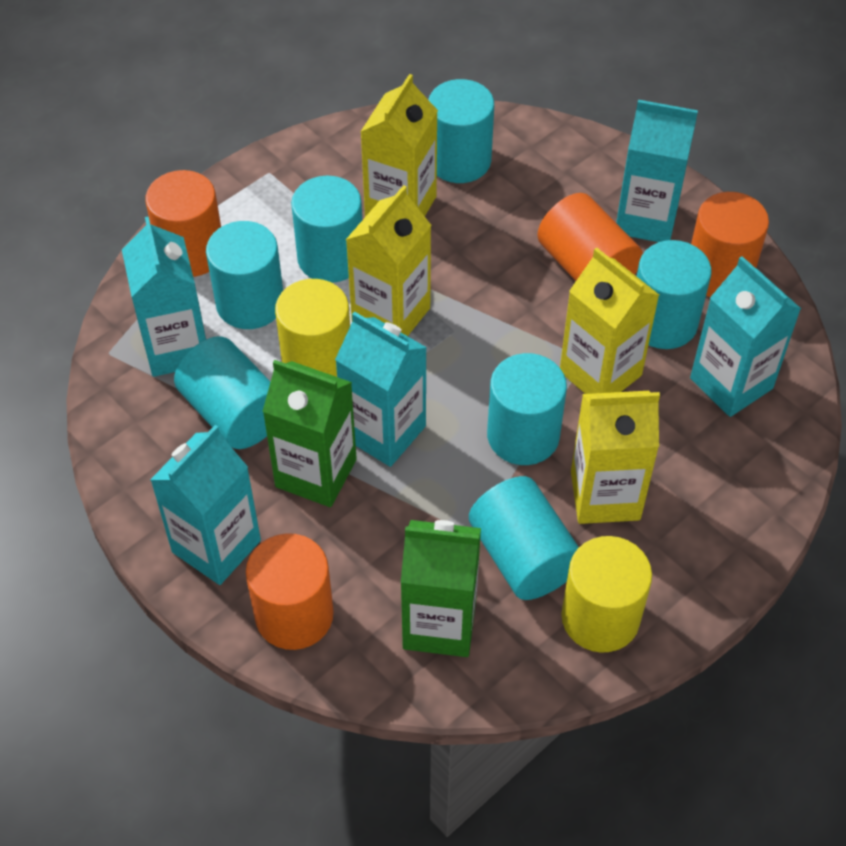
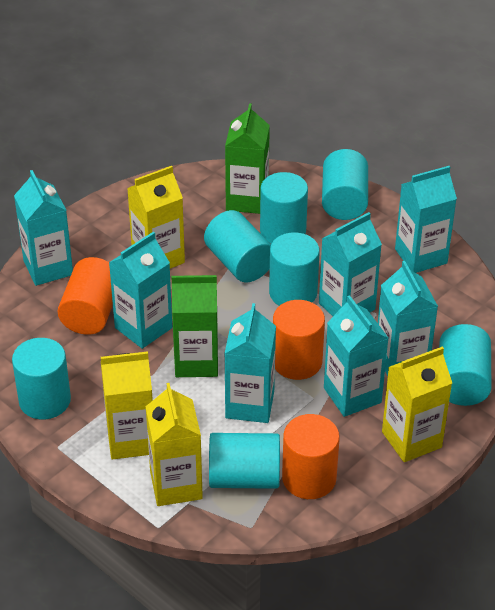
orange cylinder: [145,170,221,277] [246,533,334,650] [537,193,643,281] [691,192,769,297] = 4 -> [58,257,113,335] [273,300,325,380] [282,414,340,499] = 3
turquoise carton: [122,217,206,377] [150,425,261,585] [335,311,427,467] [616,100,698,242] [690,256,801,417] = 5 -> [14,170,73,286] [109,232,172,349] [224,303,276,423] [319,212,382,316] [324,295,388,417] [378,261,438,376] [395,166,457,273] = 7
yellow cylinder: [275,279,350,377] [561,536,652,653] = 2 -> none = 0

